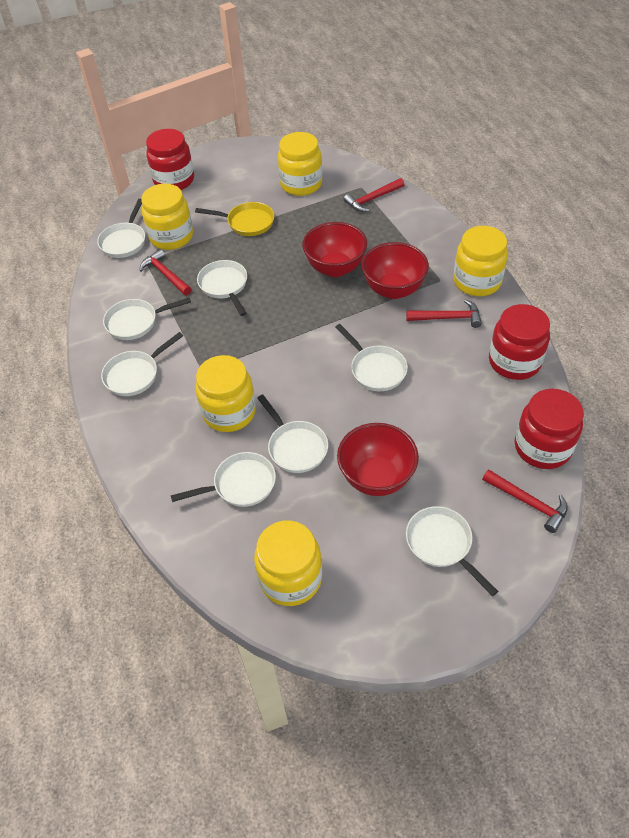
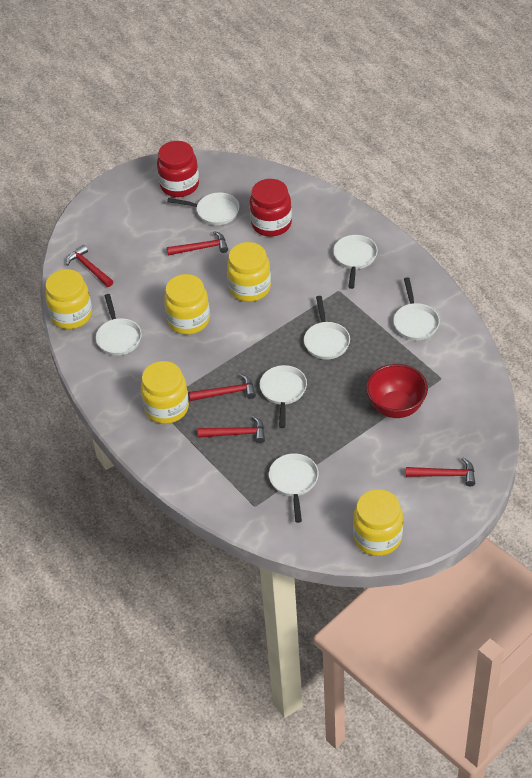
red bowl: [302,222,367,277] [337,423,419,496] [362,242,429,299] = 3 -> [366,364,428,418] = 1
red hammer: [140,249,191,295] [344,178,405,212] [406,300,482,328] [482,469,568,533] = 4 -> [66,245,113,287] [167,231,228,256] [189,374,256,401] [198,416,265,443] [406,457,475,486] = 5
red jar: [146,129,194,190] [489,304,550,380] [515,389,584,469] = 3 -> [157,141,199,197] [250,179,292,237] = 2
white pan: [97,199,145,258] [101,332,183,396] [103,297,191,340] [171,452,276,507] [197,260,247,316] [257,394,328,473] [335,324,408,391] [406,506,498,596] = 8 -> [96,294,142,356] [167,192,239,225] [260,365,307,428] [269,453,319,523] [304,296,350,360] [333,235,378,289] [393,277,440,340] = 7
yellow pan: [195,202,274,236] = 1 -> none = 0

